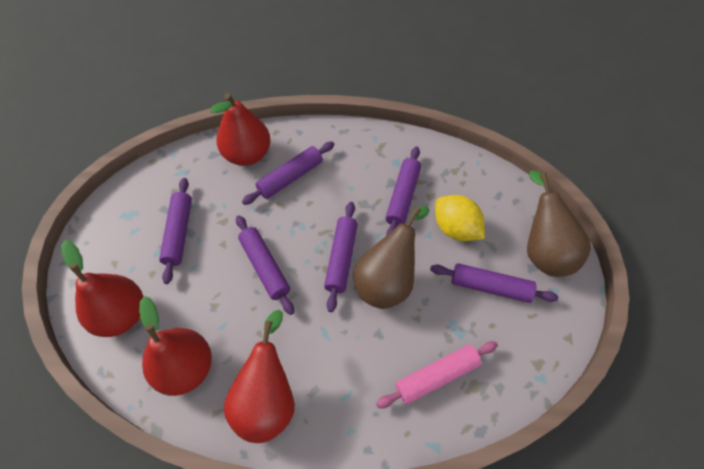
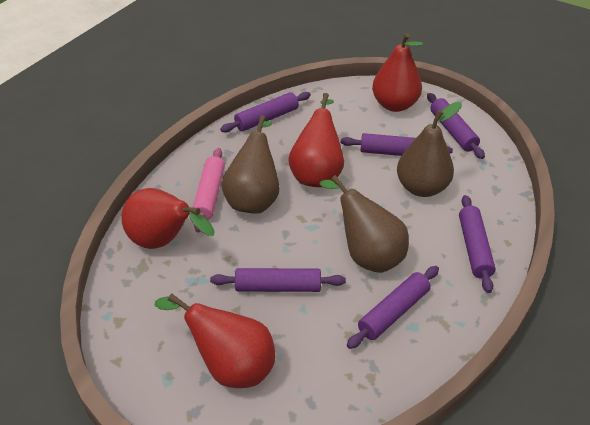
brown pear: [353,206,430,309] [527,170,591,277] = 2 -> [221,115,280,214] [320,175,409,273] [397,102,462,197] = 3
yellow lemon: [435,195,485,241] = 1 -> none = 0

